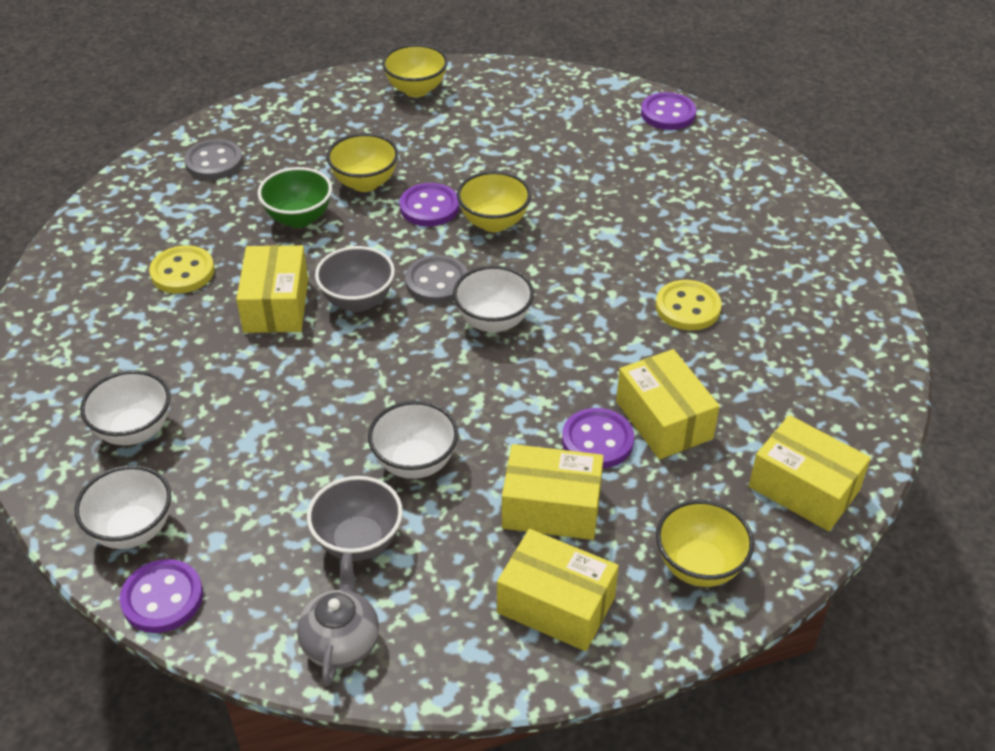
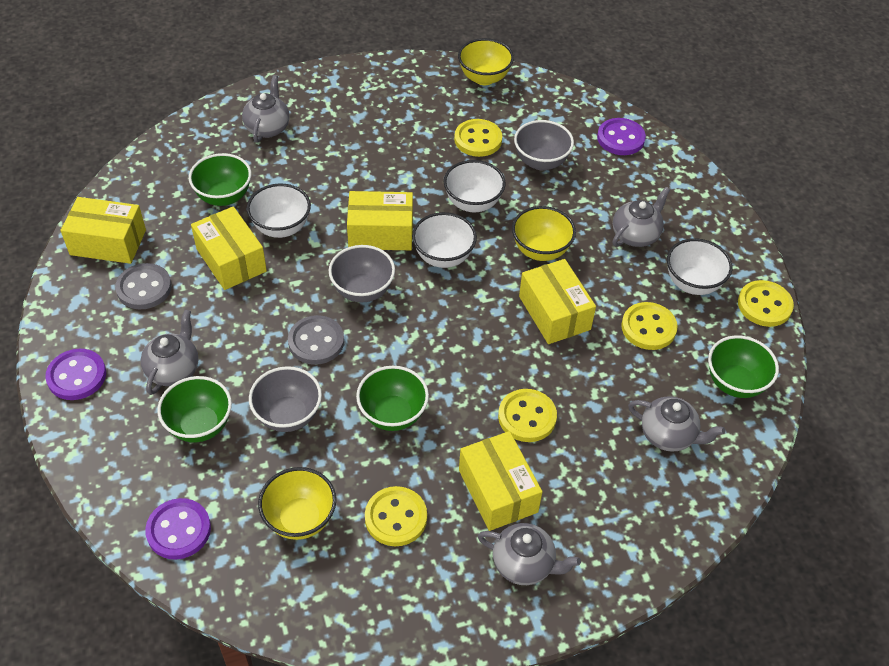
green bowl: [258,167,332,228] = 1 -> [157,376,232,442] [189,153,251,206] [356,366,429,431] [708,335,779,398] = 4
grey bowl: [307,476,403,561] [315,246,395,312] = 2 -> [249,366,322,432] [329,245,395,303] [514,120,574,170] = 3
grey teapot: [297,553,379,686] = 1 -> [141,310,199,395] [242,75,290,142] [478,523,581,585] [613,187,670,247] [628,396,725,452] = 5
purple button: [120,559,203,633] [400,183,459,227] [562,408,634,469] [641,92,696,130] = 4 -> [45,349,106,400] [145,498,211,559] [597,118,646,155] = 3
yellow bowl: [327,133,398,192] [382,44,448,97] [457,171,531,232] [656,500,754,587] = 4 -> [258,467,336,540] [458,38,514,86] [512,206,576,261] = 3
yellow button: [149,245,215,293] [656,280,722,330] = 2 -> [365,486,427,546] [454,119,502,157] [498,389,557,442] [621,302,678,350] [738,280,794,327] = 5

